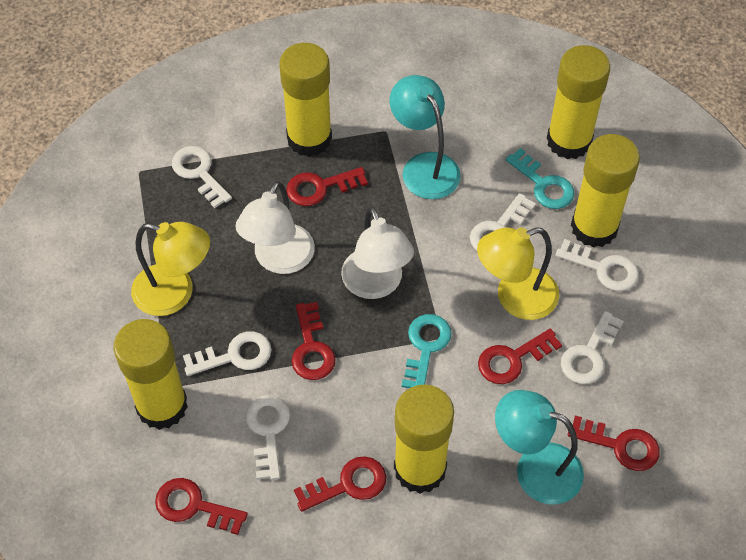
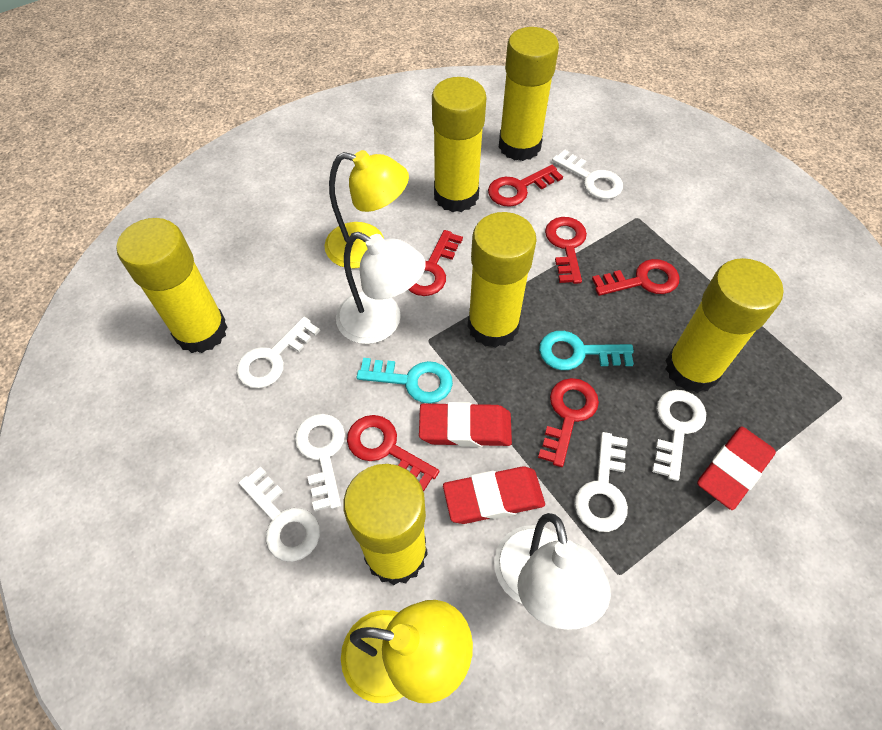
red eraser: none = 0 -> [419,402,512,447] [443,466,545,524] [697,426,776,510] = 3
turquoise lamp: [389,75,461,199] [495,390,584,504] = 2 -> none = 0
yellow glue stick: [114,319,188,430] [279,43,332,157] [394,384,454,494] [547,45,610,159] [571,134,640,248] = 5 -> [117,218,227,353] [343,464,428,585] [432,77,487,212] [468,212,537,348] [499,27,559,161] [665,258,783,393] = 6

